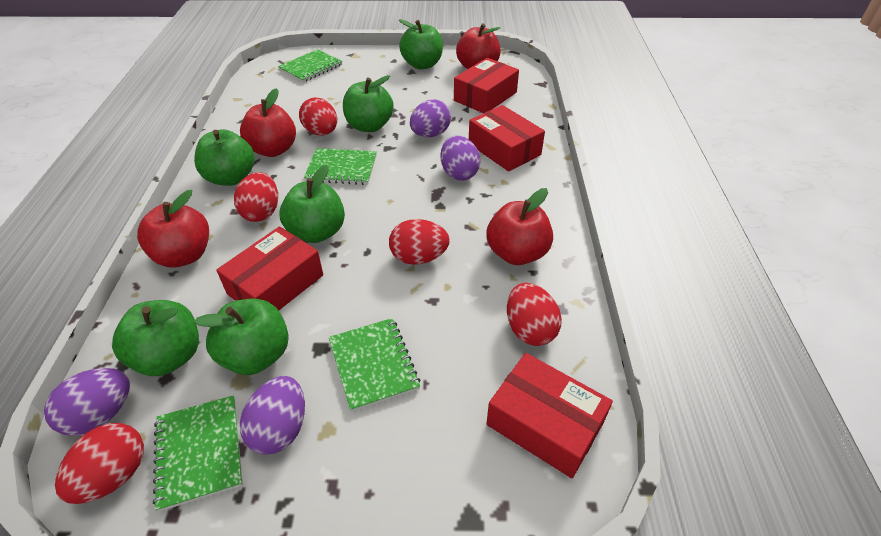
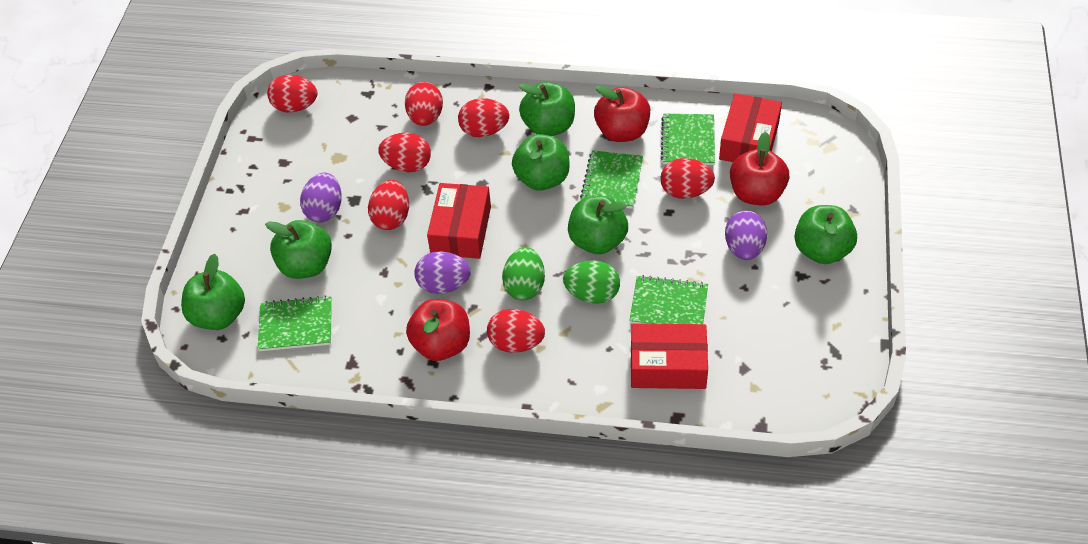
green egg: none = 0 -> [502,247,545,300] [563,261,620,304] = 2
purple egg: [44,368,130,436] [240,376,305,455] [410,99,451,137] [440,135,480,181] = 4 -> [300,172,342,222] [414,251,471,294] [725,211,767,260] = 3
red apple: [137,190,209,267] [240,88,296,157] [456,23,501,69] [486,188,553,265] = 4 -> [406,299,470,361] [594,85,650,142] [730,132,789,205] = 3
red box: [216,226,323,311] [454,58,519,113] [469,105,545,172] [486,353,613,478] = 4 -> [427,183,491,259] [631,323,708,389] [719,93,782,162] = 3
red egg: [55,423,144,504] [234,172,278,222] [299,97,337,135] [389,219,450,265] [507,283,562,346] = 5 -> [267,75,317,113] [368,180,409,230] [378,133,431,172] [405,82,443,126] [458,98,509,137] [487,309,545,353] [660,158,715,199] = 7

